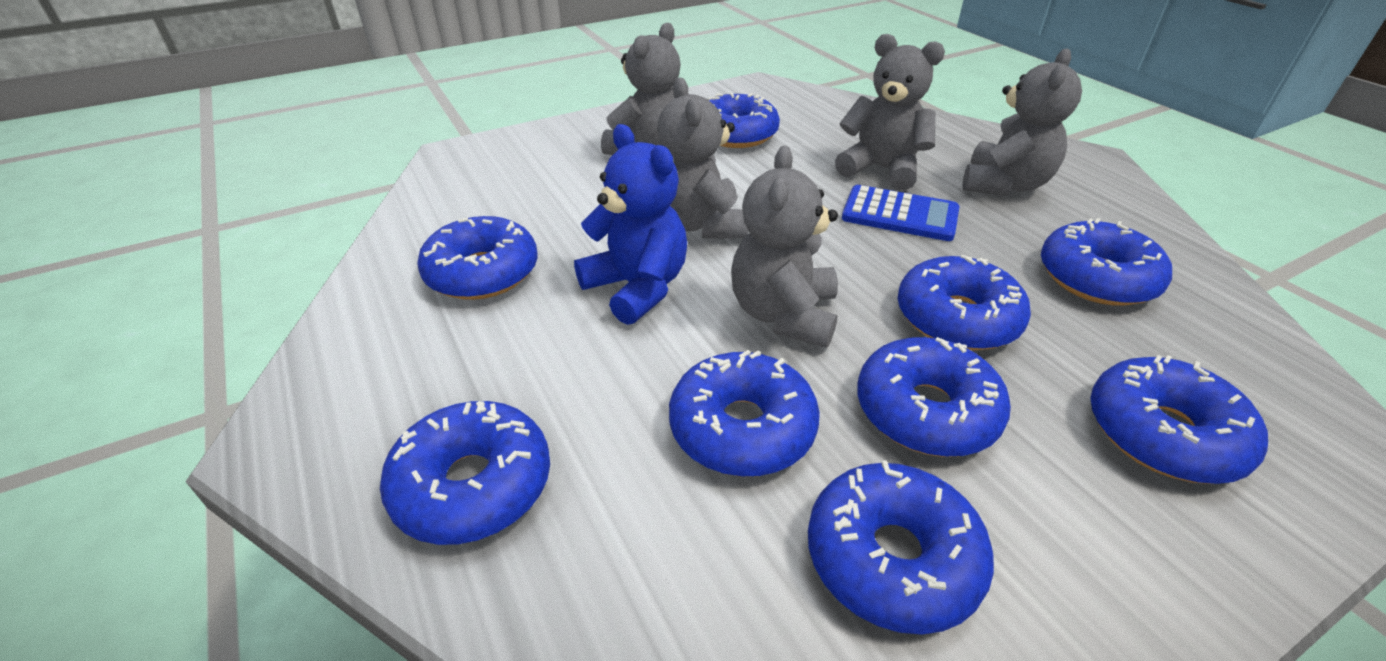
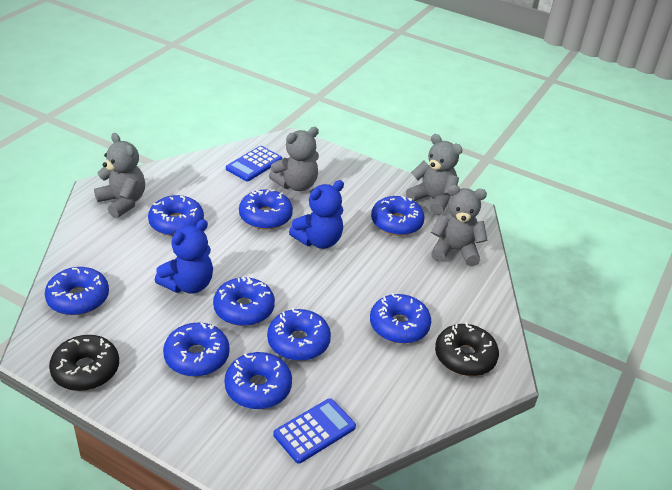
black donut: none = 0 -> [49,335,119,391] [435,322,499,376] = 2
blue calculator: [842,185,959,241] = 1 -> [226,146,282,181] [273,398,356,464] = 2
blue teddy bear: [574,124,687,325] = 1 -> [154,219,213,293] [289,180,344,249] = 2
grey teddy bear: [601,23,681,155] [657,78,748,238] [731,146,838,348] [835,34,945,191] [962,49,1082,196] = 5 -> [94,133,145,218] [269,127,319,191] [406,134,462,215] [431,185,487,266] = 4

